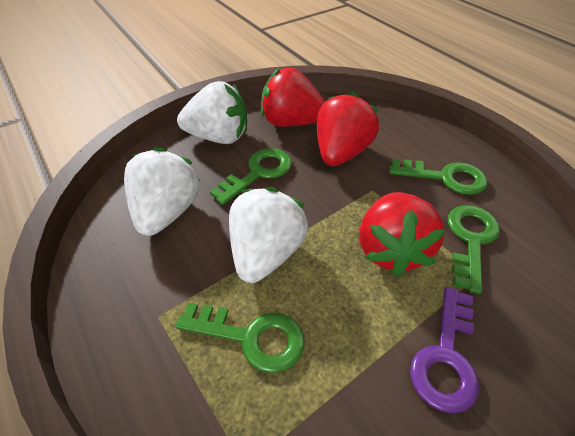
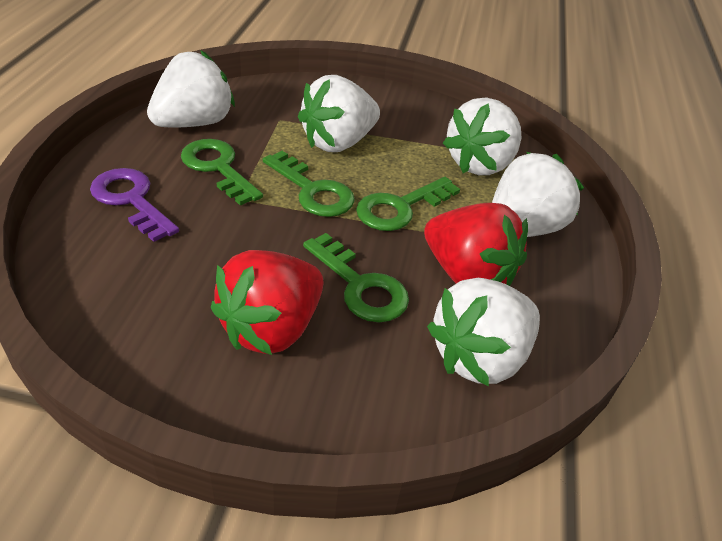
red strawberry: [261,67,325,127] [317,92,379,166] [359,192,445,276] = 3 -> [211,250,324,355] [424,203,528,286] = 2
white strawberry: [124,147,200,236] [177,81,247,144] [229,187,308,283] = 3 -> [147,51,235,127] [298,75,380,152] [427,278,540,386] [443,97,521,175] [492,152,584,237] = 5

